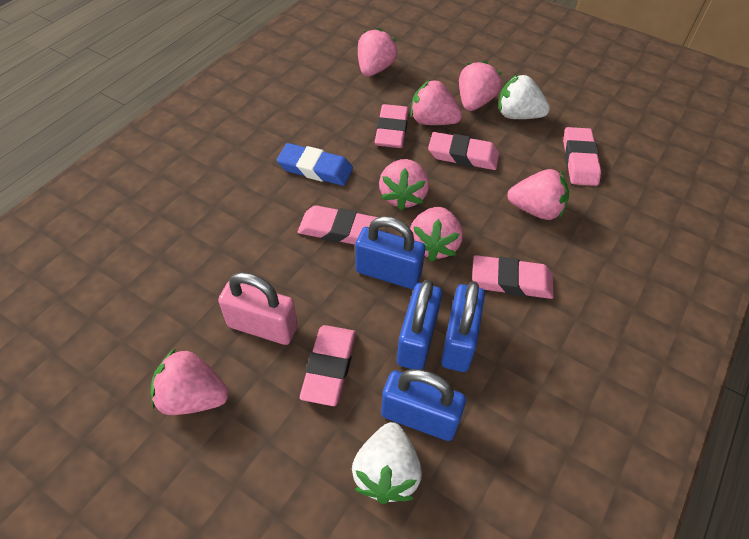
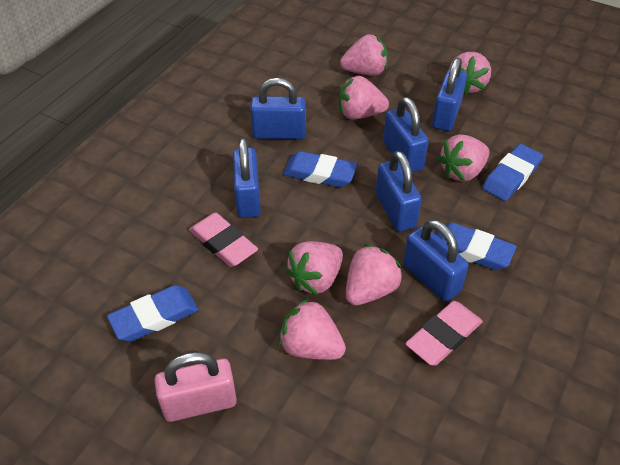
blue eraser: [277,143,353,186] = 1 -> [107,285,199,342] [283,151,358,187] [437,222,517,270] [482,144,543,201] = 4
blue padlock: [355,216,425,289] [381,369,466,441] [397,280,442,370] [441,281,485,372] = 4 -> [233,138,261,218] [250,78,306,139] [376,151,422,232] [383,97,429,173] [403,220,469,302] [432,58,467,131] = 6
pink eraser: [298,205,378,245] [300,325,356,406] [375,104,409,148] [428,132,499,170] [472,255,554,299] [563,127,601,186] = 6 -> [189,212,258,267] [405,301,483,366] = 2
white strawberry: [352,422,422,504] [499,74,550,119] = 2 -> none = 0

